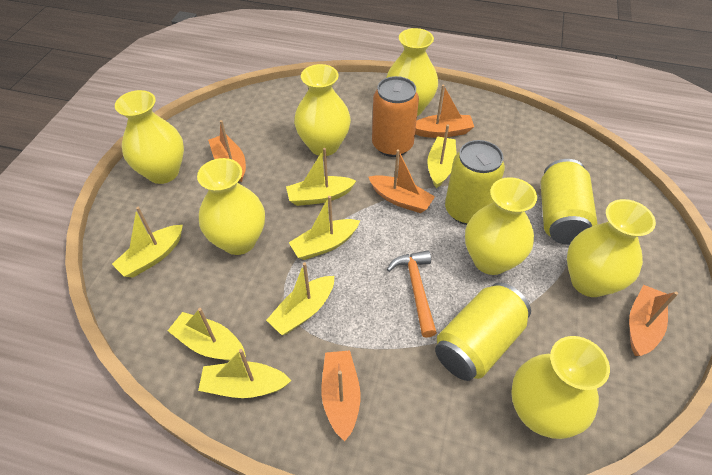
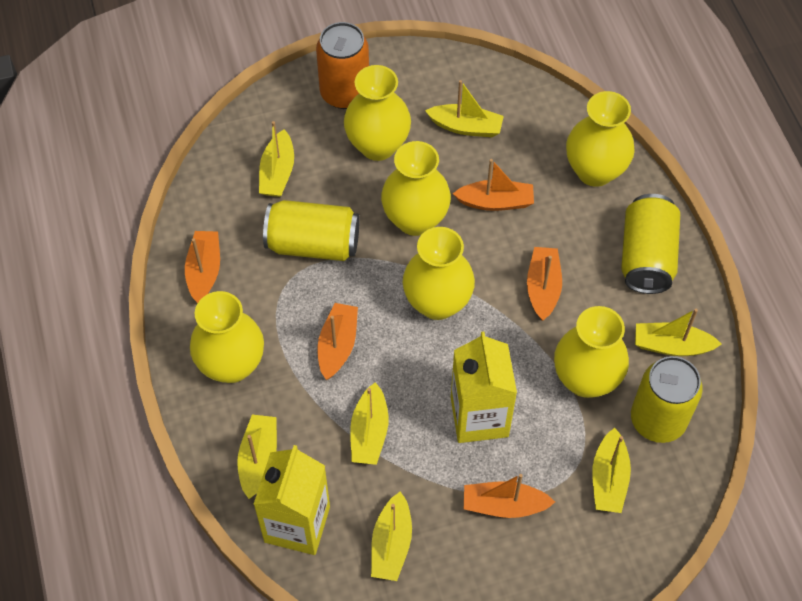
orange hammer: [387,250,437,338] = 1 -> none = 0
yellow carton: none = 0 -> [253,445,330,555] [451,332,517,443] = 2
yellow vase: [115,90,184,184] [197,158,265,255] [294,64,351,156] [386,28,438,116] [465,177,537,275] [511,336,610,439] [567,199,656,297] = 7 -> [190,291,264,383] [344,65,411,161] [381,141,451,236] [403,227,475,320] [554,306,629,398] [566,91,635,187] = 6

